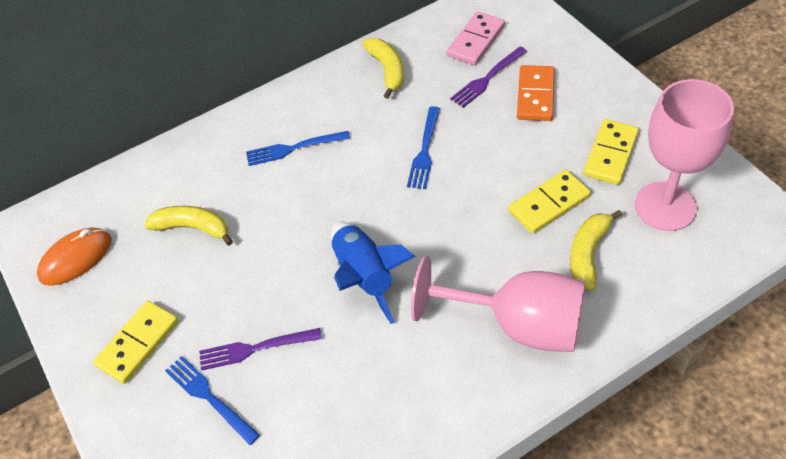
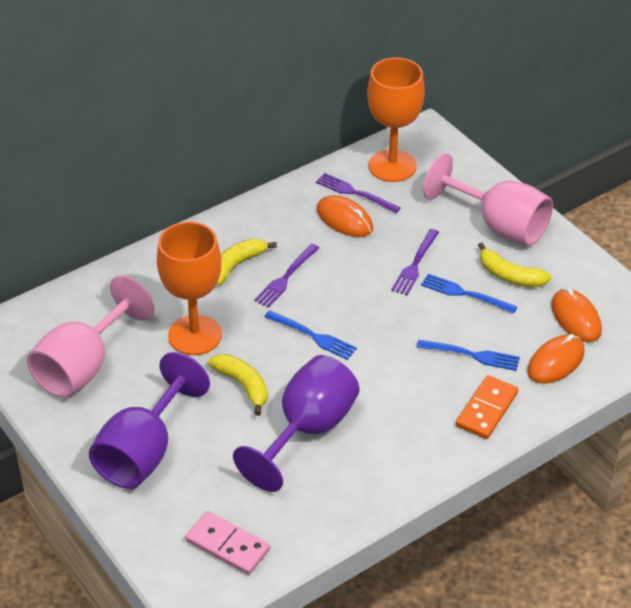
blue rocket: [331,222,416,324] = 1 -> none = 0
orange goblet: none = 0 -> [157,222,222,355] [367,57,425,182] = 2
orange mouse: [37,227,112,286] = 1 -> [317,195,373,237] [528,334,585,384] [551,288,602,342] = 3
purple fork: [199,328,322,371] [450,46,527,108] = 2 -> [254,244,319,308] [316,173,401,213] [391,229,439,295] = 3
purple goblet: none = 0 -> [89,352,210,489] [233,355,359,492] = 2
yellow domino: [93,301,178,384] [508,170,591,234] [583,119,639,185] = 3 -> none = 0

